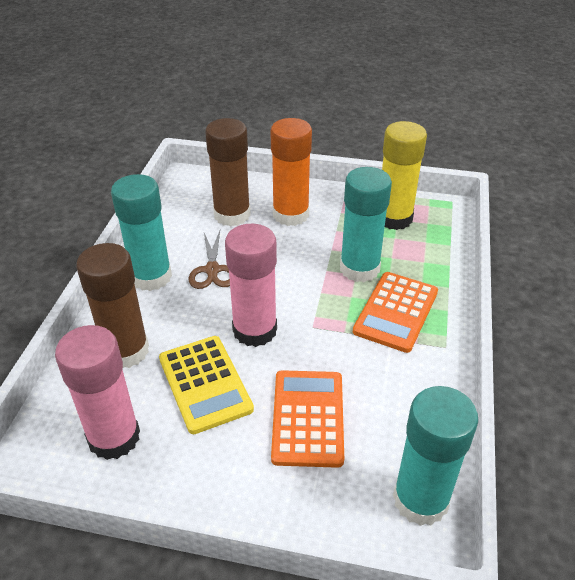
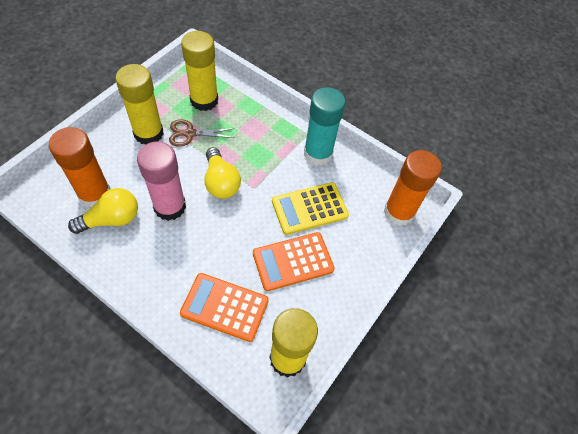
brown glue stick: [76,243,149,368] [205,118,251,227] = 2 -> none = 0
orange glue stick: [270,118,312,226] = 1 -> [49,127,111,208] [384,150,442,226] = 2
pink glue stick: [55,325,140,460] [225,224,277,347] = 2 -> [137,141,186,221] = 1
turquoise glue stick: [111,174,172,291] [340,167,392,282] [393,386,478,526] = 3 -> [304,87,346,166] = 1
yellow glue stick: [382,121,427,230] = 1 -> [115,64,164,144] [181,31,218,111] [269,308,318,378] = 3
yellow light bulb: none = 0 -> [68,188,138,234] [204,147,241,199] = 2

